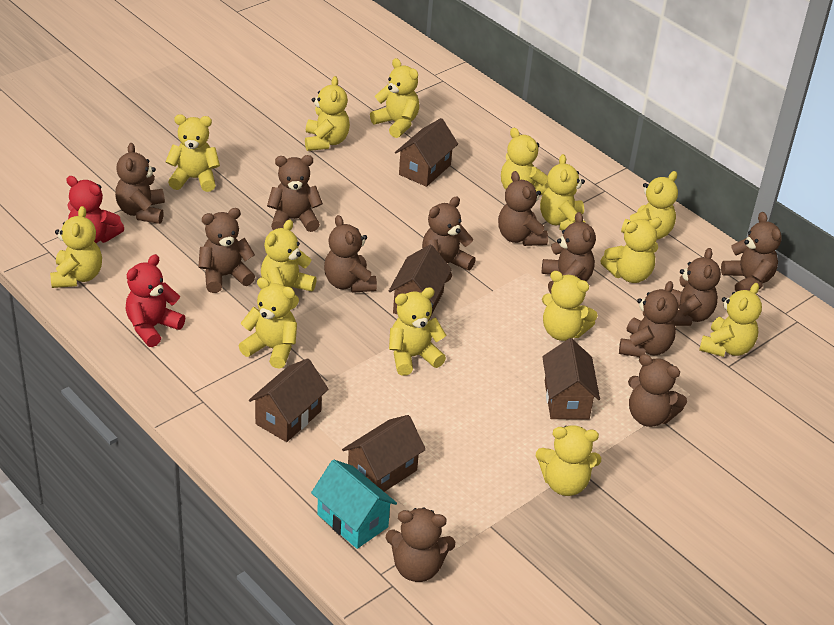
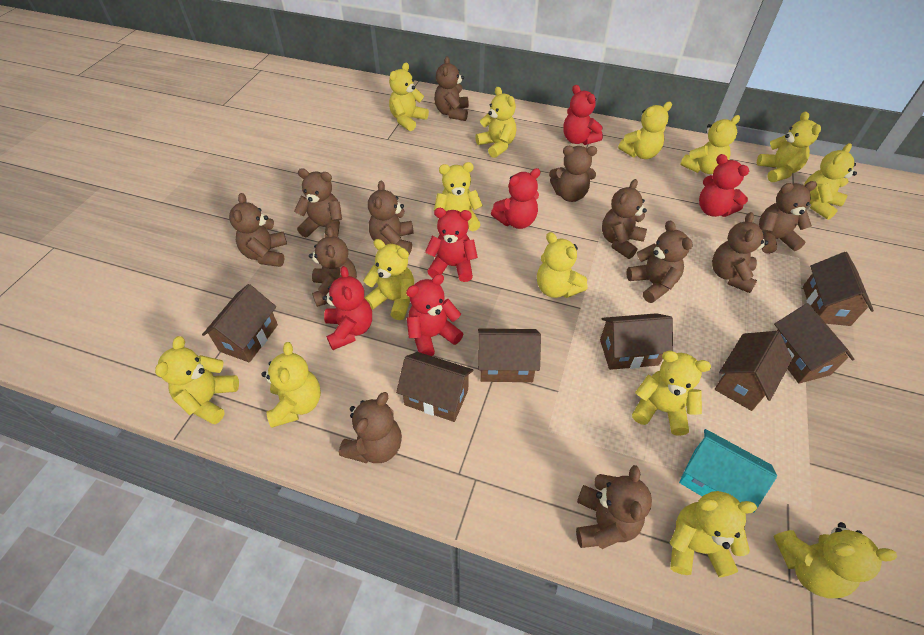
brown house: [249,358,329,442] [342,415,426,492] [389,245,452,320] [395,118,458,187] [542,338,600,420] = 5 -> [202,284,278,363] [396,352,474,422] [478,328,541,382] [600,313,673,370] [715,331,792,411] [774,303,855,384] [803,252,874,326] = 7
red teddy bear: [66,176,124,243] [125,254,185,347] = 2 -> [323,266,372,350] [406,274,463,356] [425,208,478,282] [491,168,541,229] [563,85,603,145] [699,154,749,217] = 6

